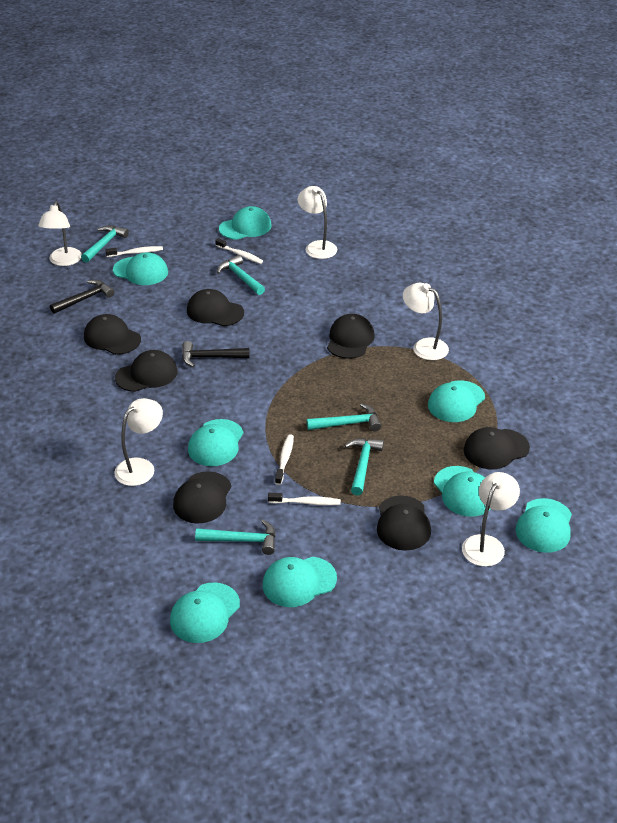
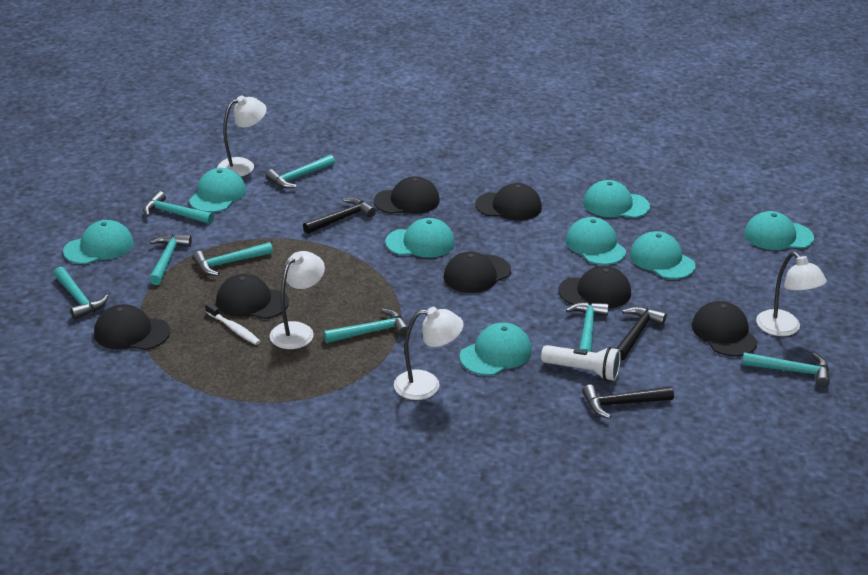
black hammer: [50,280,114,314] [182,341,250,367] = 2 -> [303,198,376,234] [582,384,674,419] [616,307,667,360] = 3
turquoise hammer: [81,225,129,262] [195,520,276,555] [217,255,265,295] [307,403,381,431] [344,438,384,496] = 5 -> [54,267,108,320] [143,191,214,224] [149,234,192,285] [192,242,273,276] [266,155,335,188] [324,308,408,343] [566,302,609,352] [742,352,830,387] = 8
white flashlight: none = 0 -> [541,345,621,381] = 1
white lamp: [38,201,82,266] [114,398,163,486] [298,186,337,259] [403,283,449,360] [462,472,520,567] = 5 -> [217,95,267,177] [270,251,325,349] [394,307,464,400] [756,252,827,336] = 4
white toothbrush: [105,246,163,257] [215,238,263,264] [268,493,341,505] [275,434,294,485] = 4 -> [205,303,260,345] = 1

